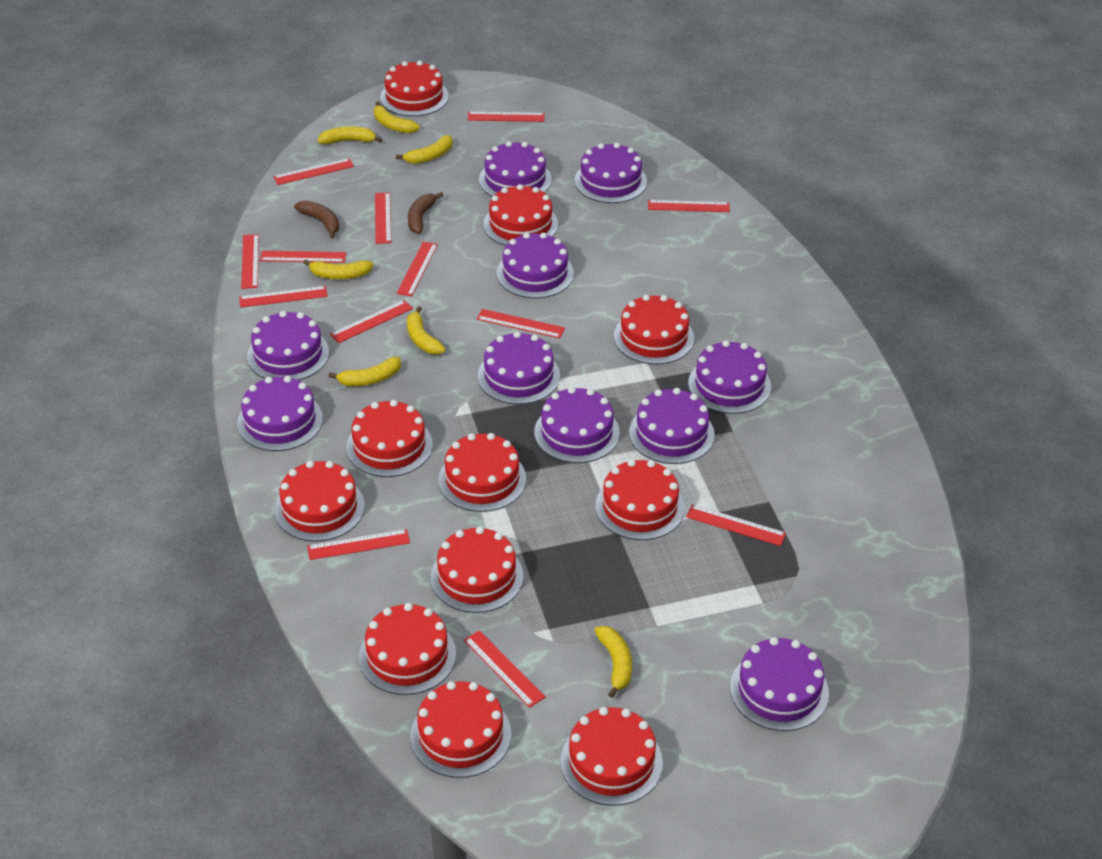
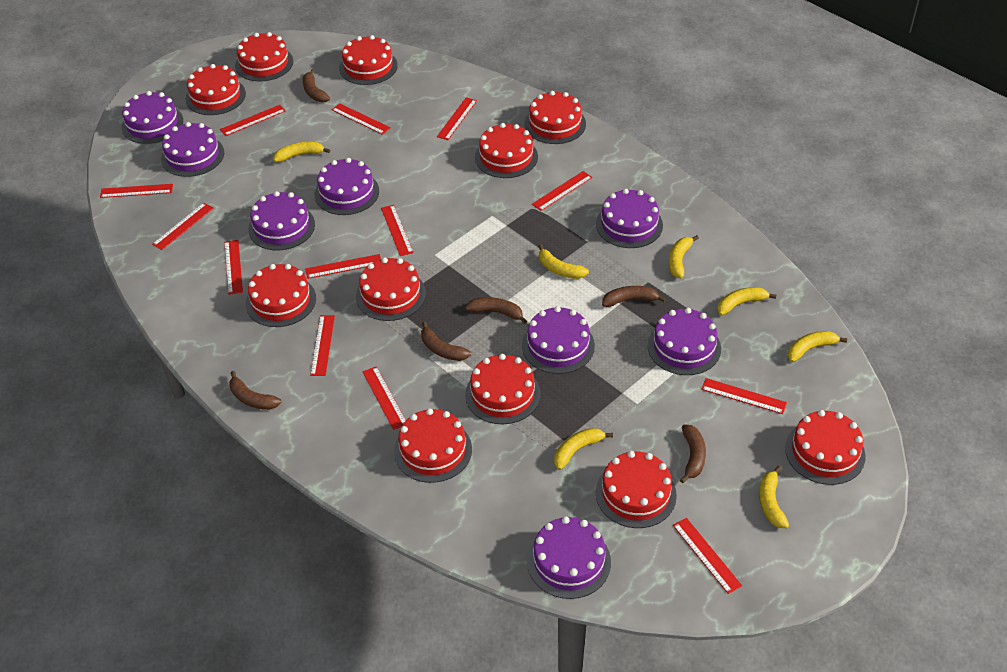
brown banana: [294,200,339,239] [408,192,444,234] = 2 -> [229,371,281,410] [303,69,330,102] [421,322,471,361] [465,297,527,324] [602,286,666,307] [680,424,706,483] = 6
purple cake: [237,376,323,451] [247,311,329,380] [478,331,560,404] [479,141,552,197] [497,233,574,298] [534,387,620,463] [575,143,647,203] [629,388,715,464] [688,340,771,414] [730,637,829,731] = 10 -> [122,91,183,144] [161,122,224,177] [248,191,315,250] [314,158,379,215] [522,306,595,374] [527,517,611,599] [596,189,663,248] [647,308,721,375] = 8

